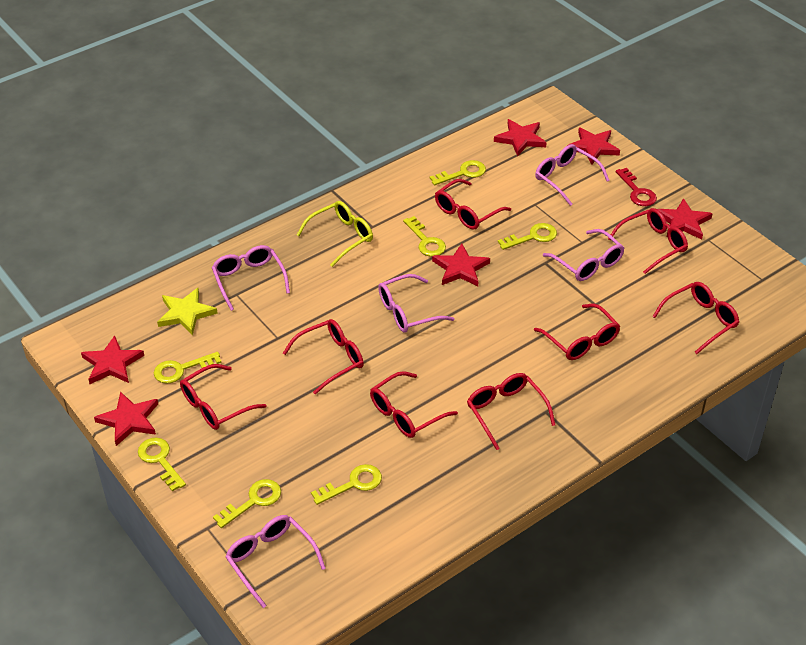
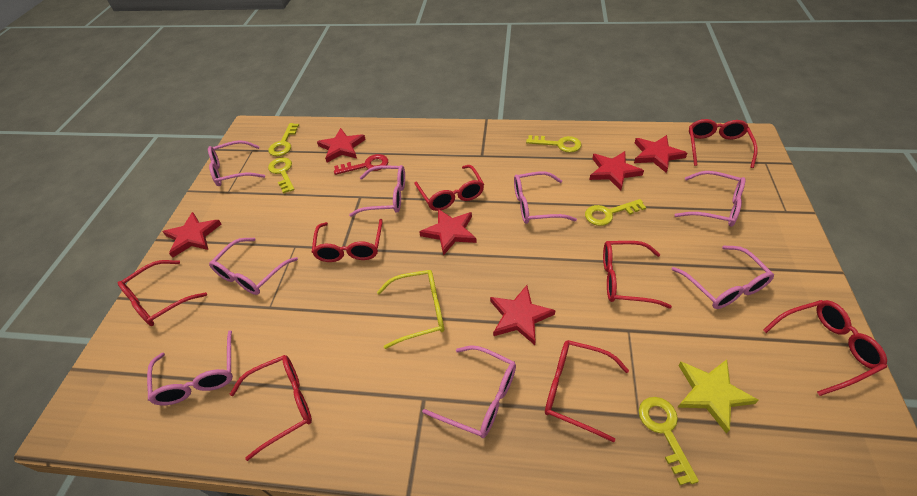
pink glasses: [212,245,290,311] [226,515,326,608] [378,274,455,333] [535,144,610,206] [543,229,624,281] = 5 -> [147,330,233,405] [208,140,265,186] [209,238,298,295] [349,165,405,217] [422,345,516,438] [514,172,577,224] [671,246,774,309] [675,171,745,227] = 8
yellow key: [138,438,186,492] [154,352,222,384] [213,479,281,528] [311,464,382,505] [403,216,446,257] [430,160,486,185] [498,223,557,250] = 7 -> [268,123,299,156] [268,157,295,194] [526,135,582,153] [585,199,646,226] [639,397,699,485] = 5

